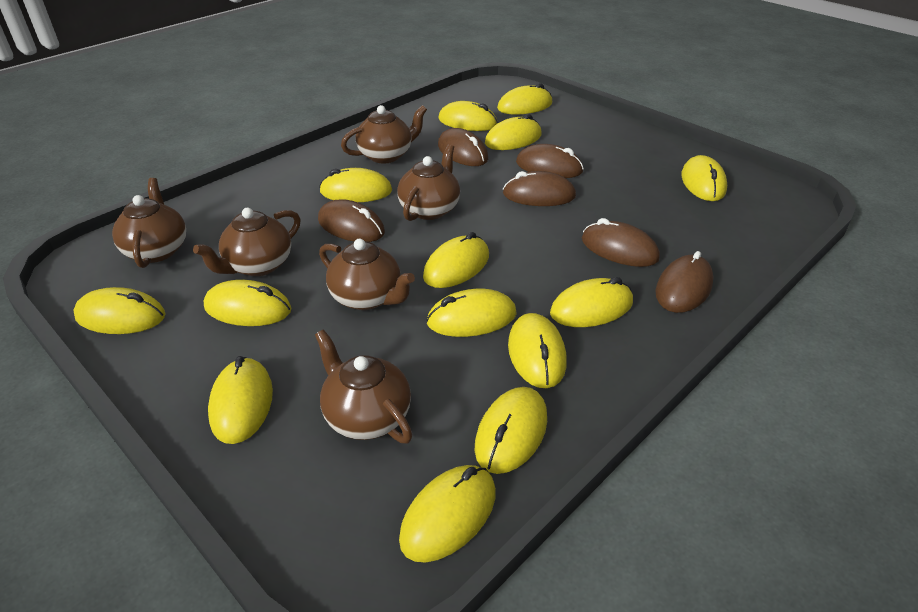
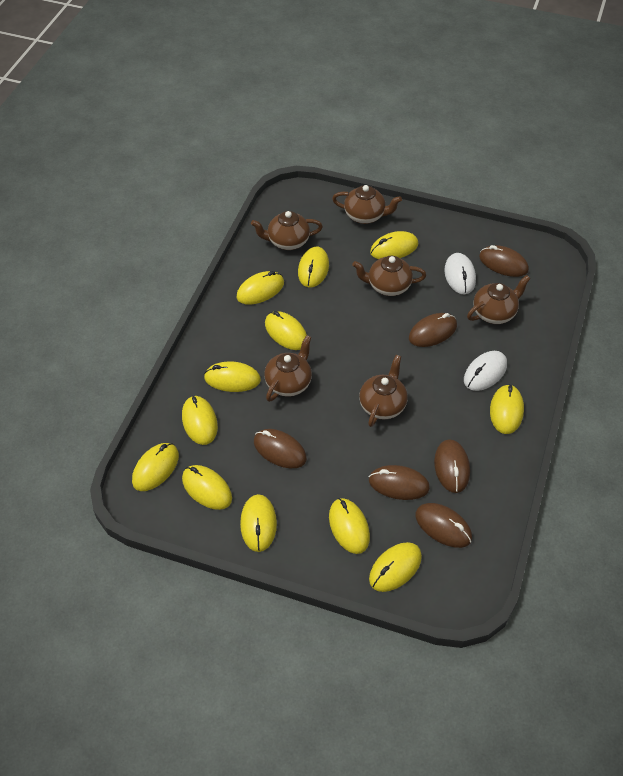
white mouse: none = 0 -> [444,253,476,294] [464,351,507,391] = 2
yellow mouse: [73,287,166,334] [204,280,291,326] [208,356,273,444] [319,168,392,202] [399,465,496,563] [423,232,489,288] [426,289,517,337] [438,101,498,131] [475,387,547,474] [485,114,542,150] [497,83,552,115] [508,313,567,388] [550,277,633,327] [681,155,727,201] = 14 -> [132,443,179,491] [182,395,218,445] [182,465,232,510] [204,361,261,392] [237,271,284,305] [240,494,277,552] [265,311,307,350] [298,247,329,287] [329,498,370,554] [369,542,422,592] [370,231,419,259] [490,384,524,434] = 12

